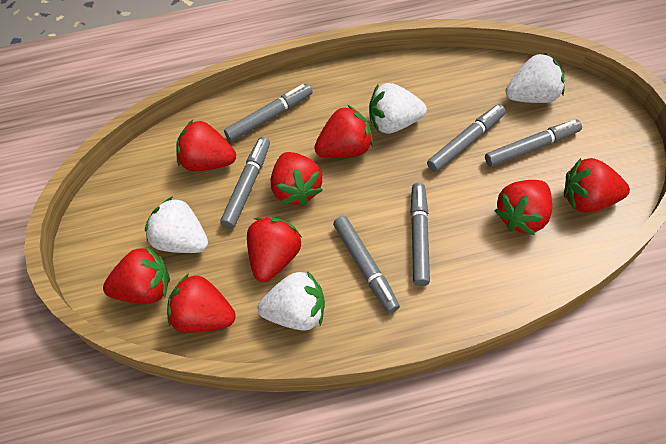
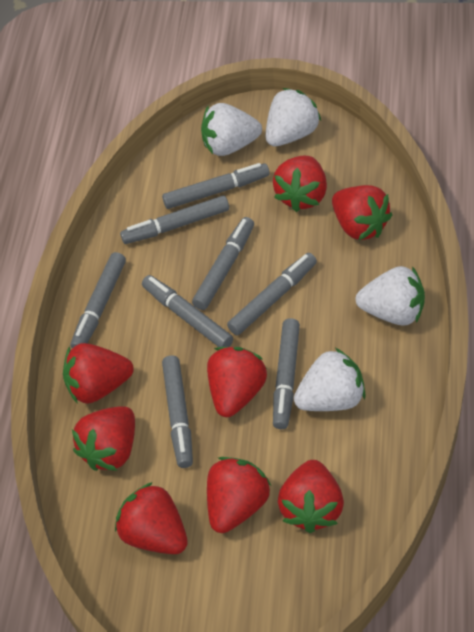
grey marker: [220,137,270,228] [224,84,313,142] [333,216,400,313] [410,183,430,286] [427,104,506,172] [485,119,582,167] = 6 -> [70,252,126,348] [120,196,229,244] [142,275,233,347] [162,163,270,209] [162,355,193,468] [192,217,254,310] [227,253,317,335] [273,318,300,429] = 8

